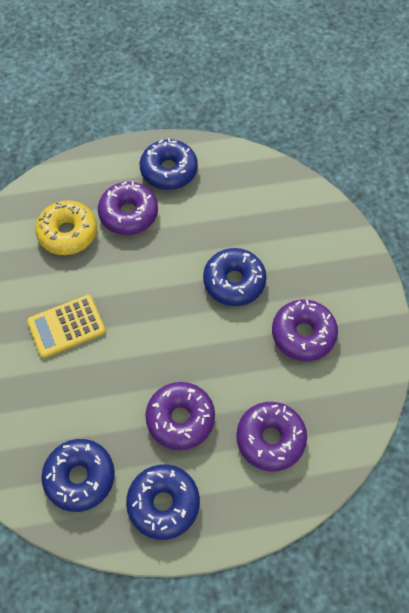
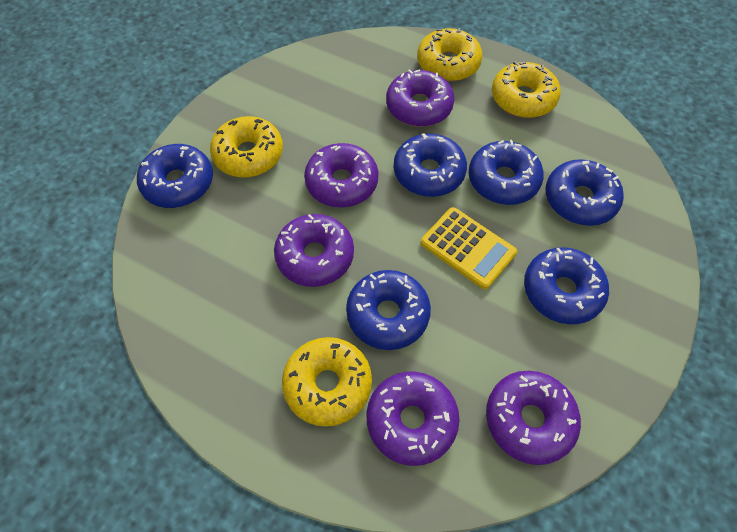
blue donut: [41,439,115,512] [126,465,200,540] [140,138,198,190] [203,248,267,306] = 4 -> [137,144,213,208] [346,270,431,350] [394,133,467,197] [469,140,544,205] [524,247,609,324] [546,159,624,226] = 6
purple donut: [98,181,158,235] [145,382,215,450] [236,402,307,472] [272,299,338,361] = 4 -> [274,214,354,287] [304,143,378,207] [366,371,459,466] [386,69,454,127] [486,371,581,465] = 5
yellow donut: [35,200,97,255] = 1 -> [210,116,283,178] [282,337,372,427] [417,28,483,81] [492,61,561,118] = 4

